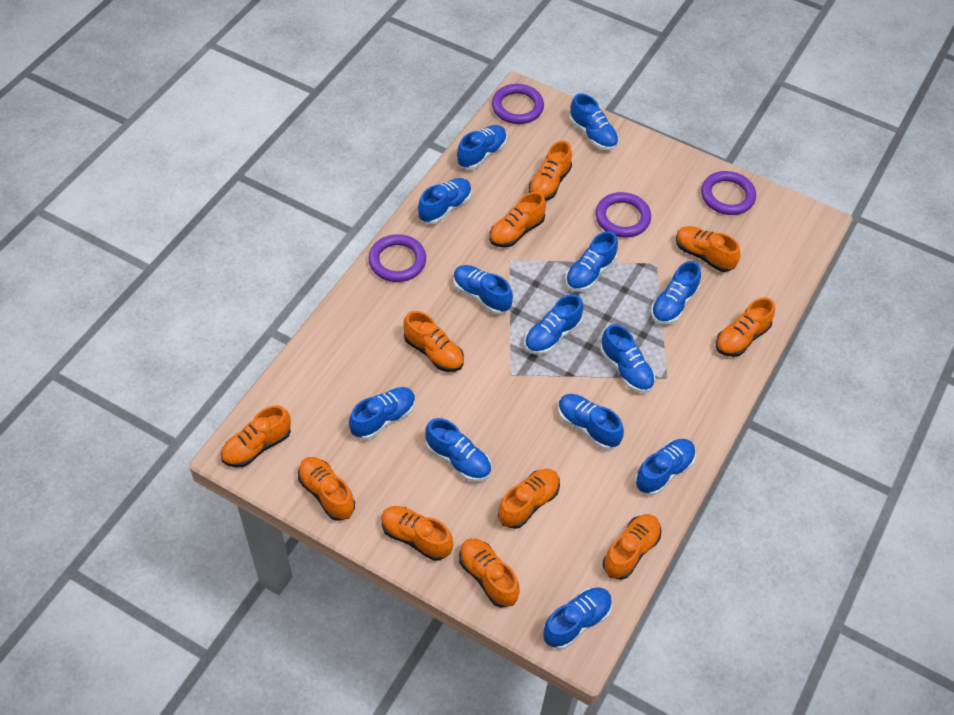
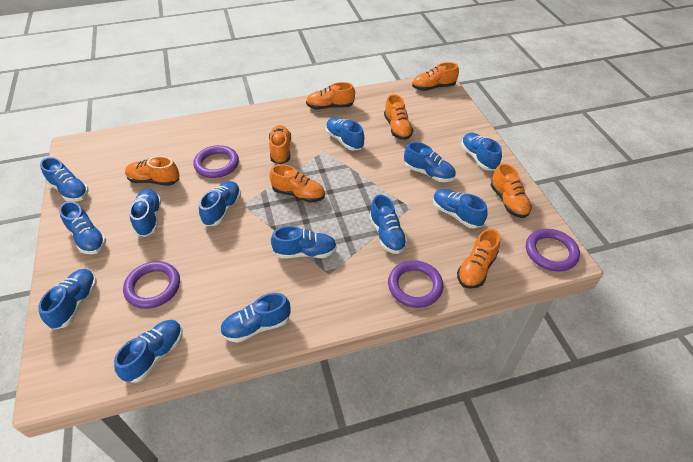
orange shoe: [221,405,291,468] [298,457,355,521] [381,506,453,561] [403,311,464,372] [459,538,520,608] [489,192,546,247] [498,469,560,529] [529,141,572,201] [603,514,661,580] [676,226,741,272] [716,297,775,357] = 11 -> [125,156,180,186] [269,125,291,164] [269,164,325,203] [306,82,355,109] [384,94,413,140] [412,62,459,91] [457,229,500,289] [490,163,532,218] = 8

